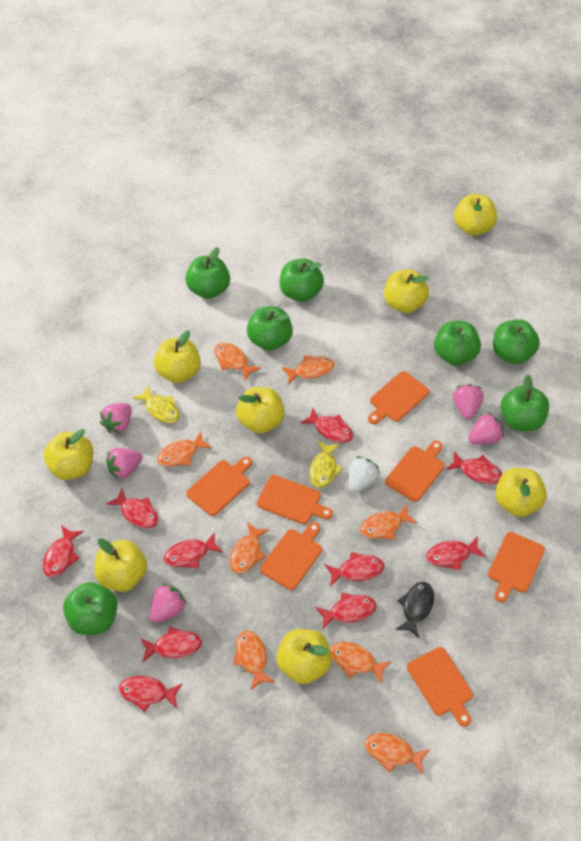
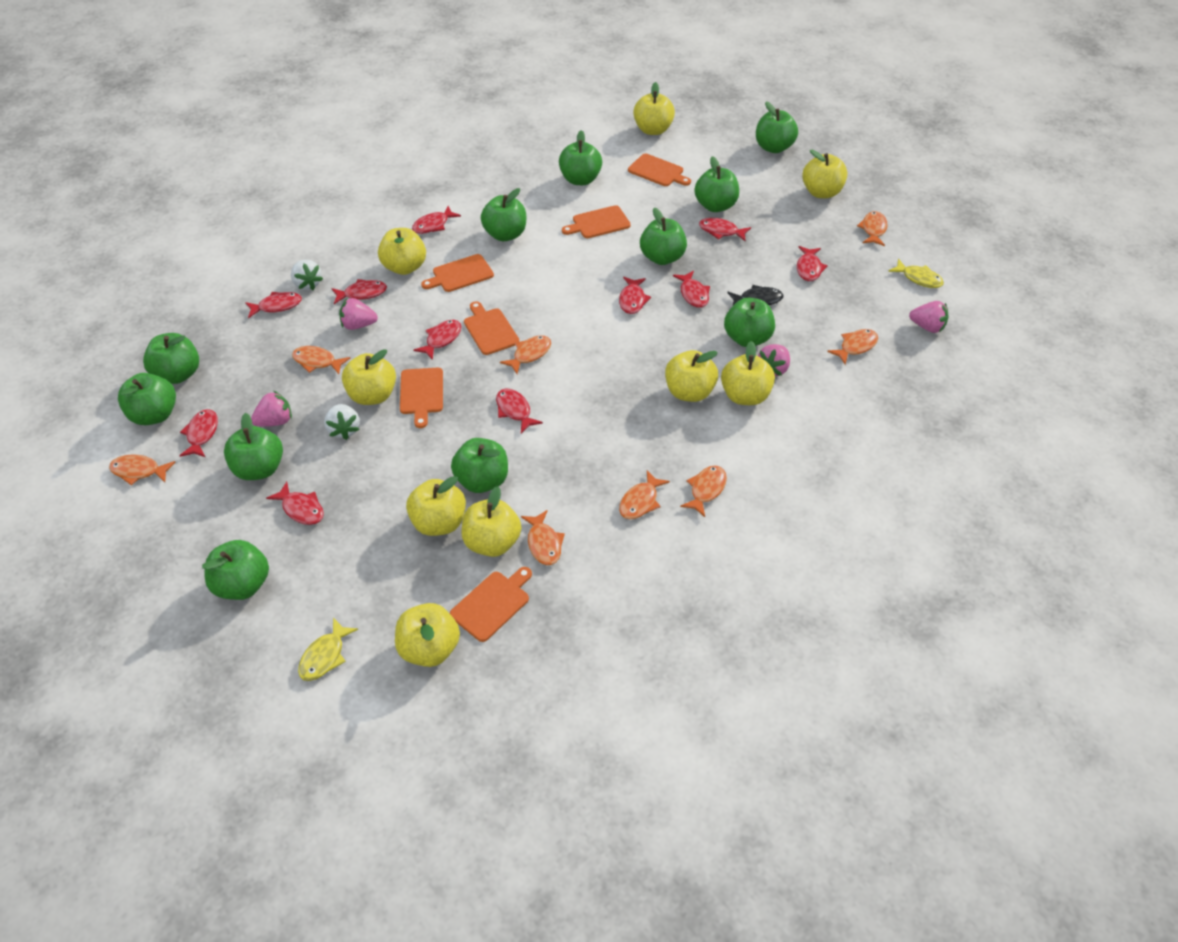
green apple: [63,582,118,635] [185,247,230,299] [247,306,293,351] [280,259,324,302] [434,321,481,366] [493,320,540,364] [500,375,549,431] = 7 -> [118,373,176,425] [143,333,199,384] [202,540,269,600] [224,413,283,480] [451,438,508,493] [481,188,526,241] [559,130,602,185] [640,208,687,265] [694,156,739,212] [724,298,775,347] [756,102,798,153] = 11
orange cutting board: [186,457,252,516] [257,475,333,524] [260,522,322,590] [368,371,429,424] [385,441,445,502] [407,647,473,727] [488,532,545,603] = 7 -> [400,368,443,428] [421,254,494,292] [450,567,532,642] [464,301,520,355] [562,205,631,238] [628,154,691,186] = 6
pink strawberry: [100,403,132,434] [106,448,143,480] [150,584,187,623] [453,384,483,420] [468,412,504,444] = 5 -> [251,391,292,427] [339,298,378,330] [758,344,790,376] [909,301,948,333] = 4
red fish: [43,525,84,577] [106,489,159,528] [119,676,182,712] [140,627,202,662] [164,532,223,568] [301,408,353,443] [316,593,376,629] [325,552,384,587] [426,536,486,570] [446,451,502,484] = 10 -> [179,409,218,457] [245,292,302,318] [266,481,324,525] [331,279,387,304] [412,206,461,234] [414,320,462,360] [496,389,543,433] [619,277,651,314] [673,271,710,308] [699,218,751,241] [797,246,828,281] = 11
white strawberry: [349,456,380,493] = 1 -> [291,260,323,290] [324,404,360,440] = 2
yellow apple: [44,429,93,480] [94,538,147,592] [154,330,201,383] [236,387,285,434] [276,629,332,684] [384,270,429,313] [454,194,497,236] [495,468,547,517] = 8 -> [342,349,396,405] [378,228,426,275] [395,603,460,667] [406,476,466,536] [461,486,521,557] [633,82,675,135] [665,350,718,402] [721,341,775,405] [802,150,847,198] = 9

